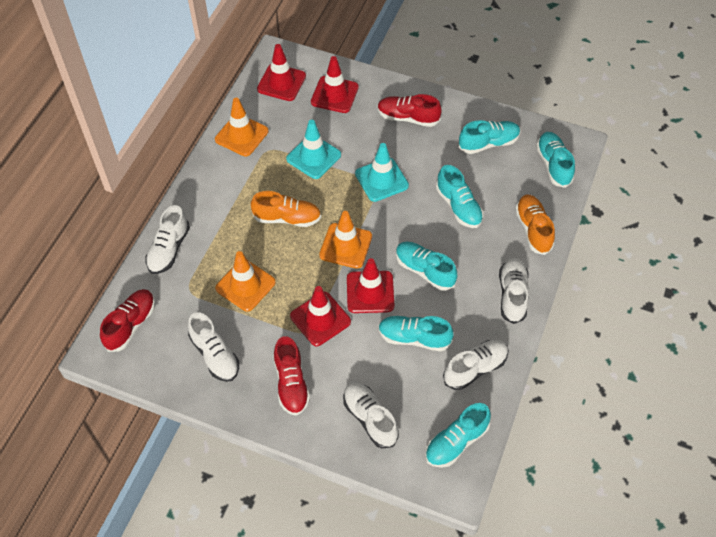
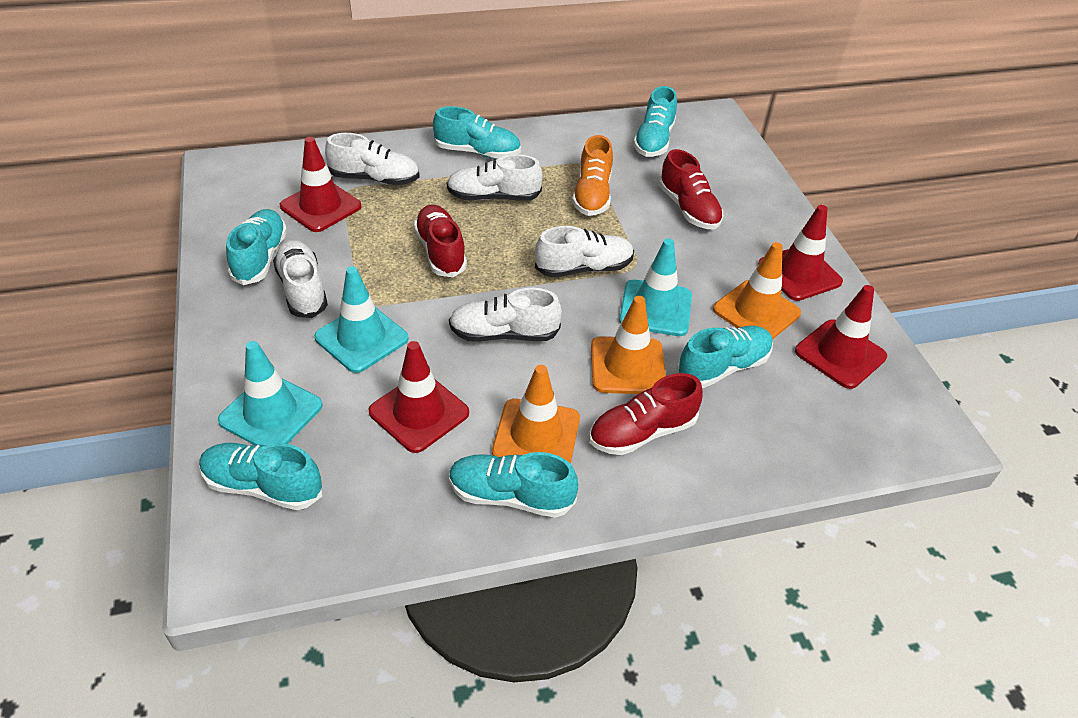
orange shoe: [251,191,321,227] [515,195,555,255] = 2 -> [572,135,613,216] = 1
turquoise traffic cone: [286,120,341,179] [355,143,409,202] = 2 -> [218,341,322,445] [314,266,409,373] [619,238,692,336] = 3

